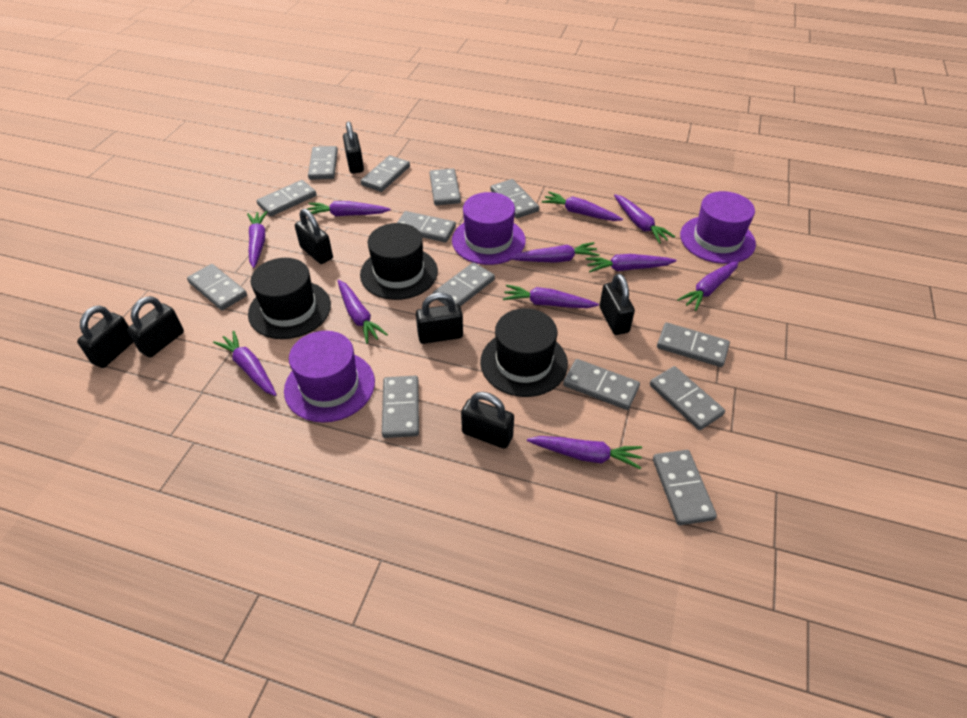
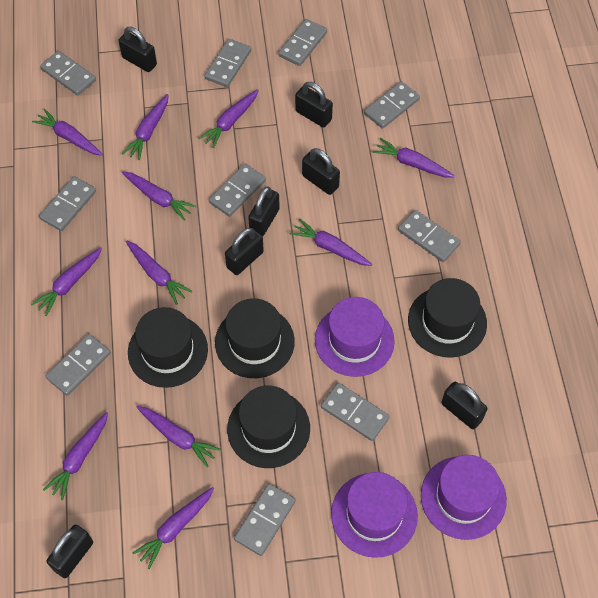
black hat: [248,258,331,339] [360,223,438,300] [480,308,568,397] = 3 -> [128,307,208,388] [215,298,295,378] [227,386,310,468] [408,278,487,358] = 4
grey domino: [187,264,247,310] [257,180,317,216] [308,146,338,180] [361,155,410,192] [382,376,419,438] [397,211,456,242] [430,169,461,205] [433,262,495,306] [490,179,539,218] [563,359,640,410] [650,366,725,430] [653,450,717,525] [657,322,730,367] = 13 -> [39,176,96,231] [40,51,96,96] [46,334,111,396] [204,39,251,87] [209,163,266,217] [234,484,296,556] [278,19,327,66] [321,382,390,441] [364,81,420,129] [398,210,461,262] = 10

